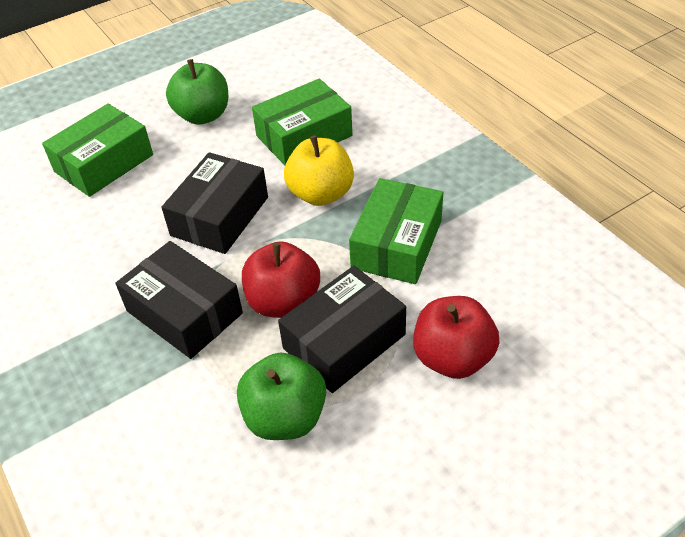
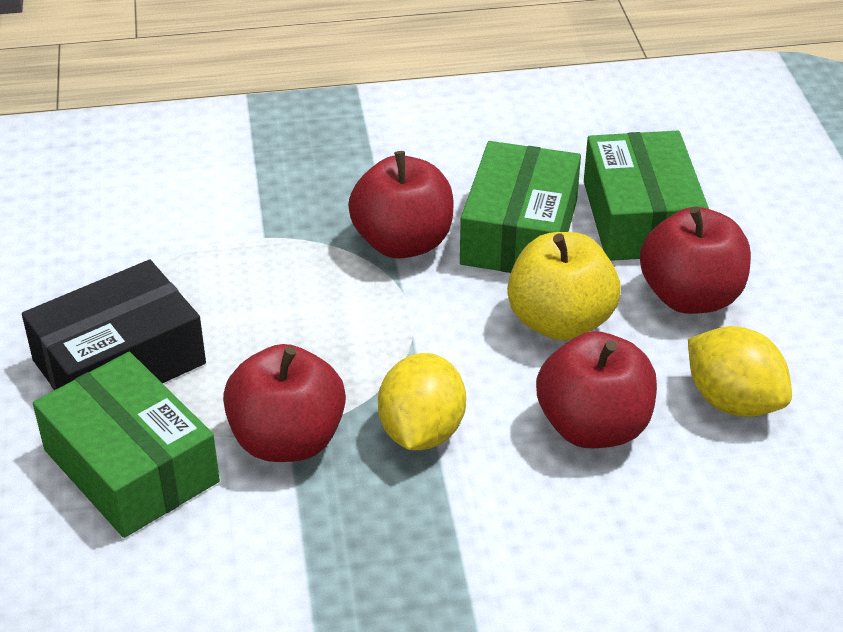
black box: [115,241,243,359] [161,152,268,254] [278,266,406,393] = 3 -> [22,260,206,390] = 1
green apple: [166,59,228,125] [237,353,326,440] = 2 -> none = 0
red apple: [242,241,320,318] [413,296,500,379] = 2 -> [223,344,346,462] [348,151,453,259] [536,331,657,448] [640,206,751,314] = 4
yellow lemon: none = 0 -> [378,353,466,450] [688,326,792,417] = 2

